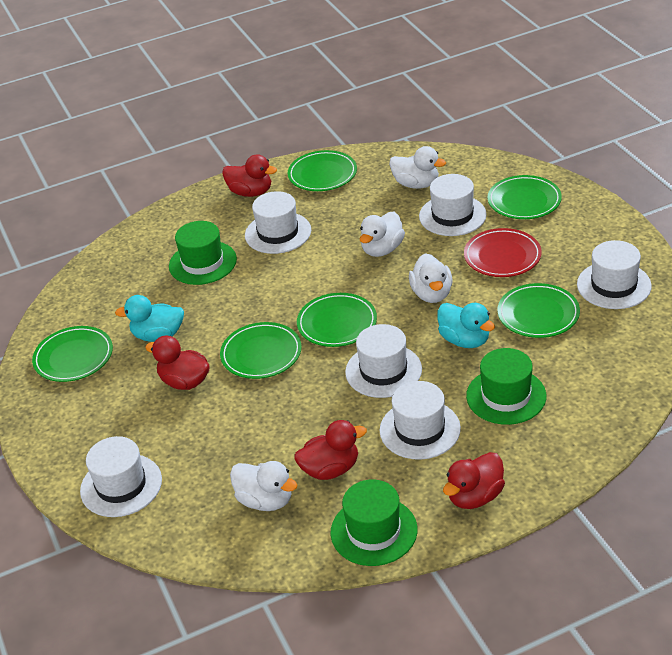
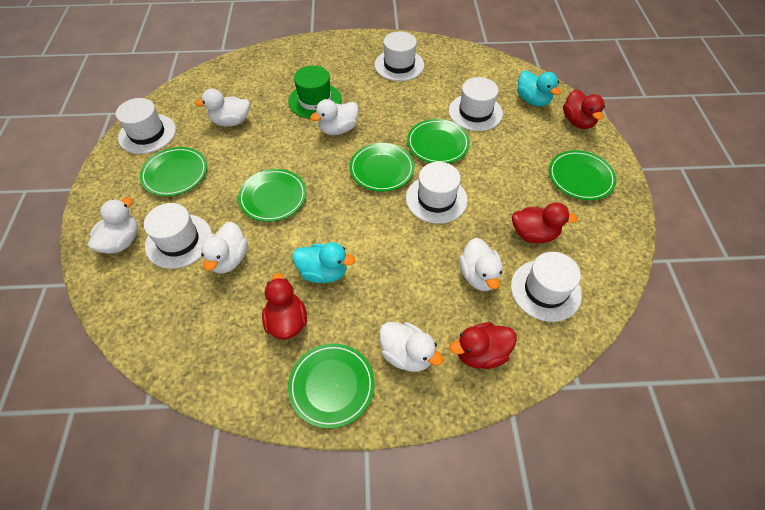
green hat: [169,221,237,285] [330,479,418,566] [466,348,546,425] = 3 -> [288,66,342,118] = 1
red plate: [464,228,542,277] = 1 -> none = 0
white duck: [230,461,297,511] [360,211,405,257] [389,146,446,189] [409,253,453,303] = 4 -> [88,198,138,254] [195,89,250,126] [201,222,248,274] [310,99,359,135] [379,322,443,372] [459,238,503,291] = 6

